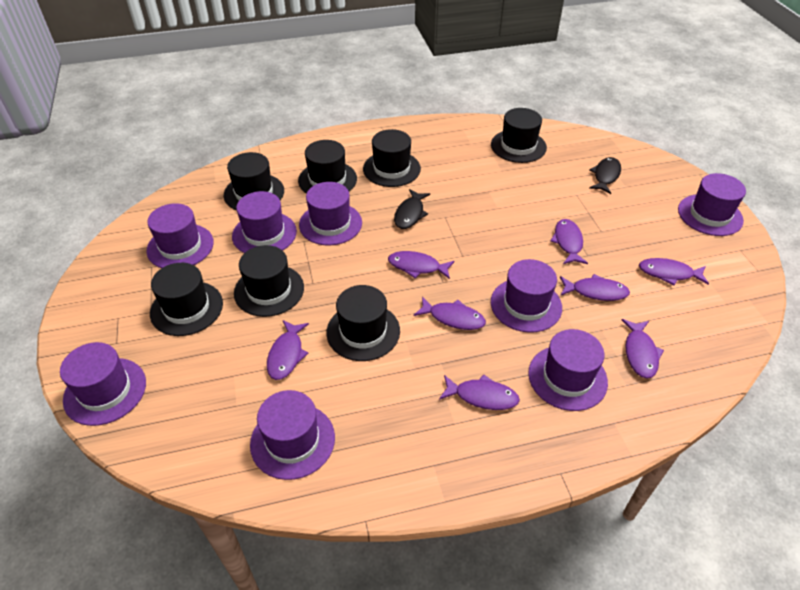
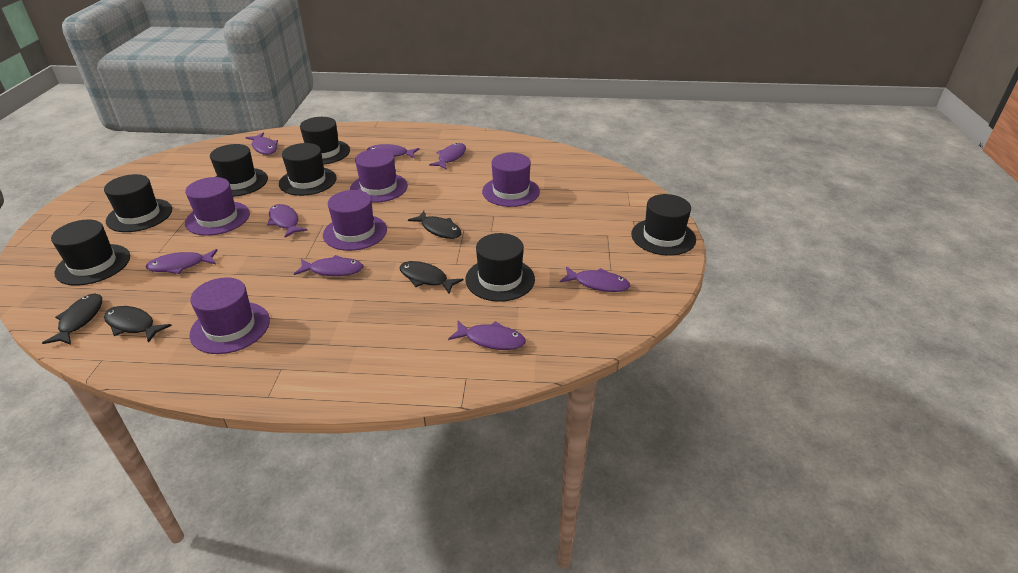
black fish: [394,189,430,229] [589,157,621,194] = 2 -> [42,294,102,345] [104,306,172,343] [399,261,464,294] [408,211,462,239] = 4
purple hat: [60,342,146,426] [146,203,214,268] [232,191,297,253] [250,390,335,480] [299,182,362,245] [491,259,562,333] [528,329,608,411] [678,173,746,236] = 8 -> [185,177,250,236] [189,277,270,354] [323,190,387,251] [350,149,408,203] [482,153,540,207] = 5

